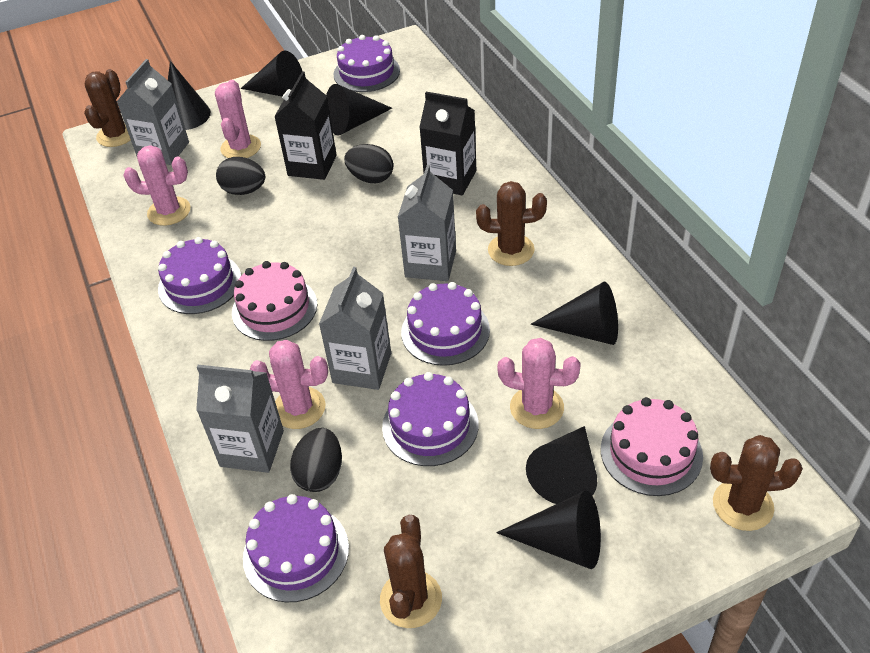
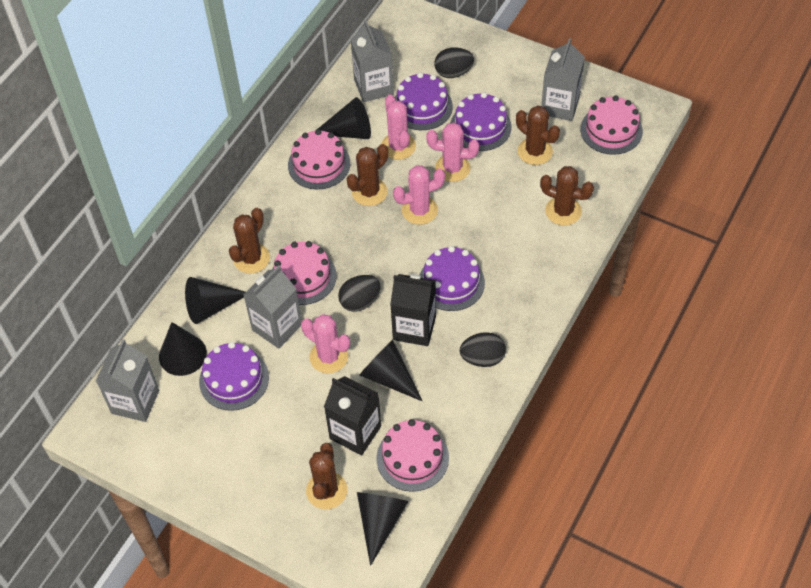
black cone: [168,61,211,130] [241,50,302,96] [326,84,392,136] [496,490,601,569] [526,426,597,504] [531,281,618,345] = 6 -> [159,322,207,376] [185,277,246,324] [315,97,371,139] [357,492,408,566] [359,340,423,402] = 5
brown cactus: [84,69,131,147] [380,515,442,628] [476,181,547,266] [710,435,803,531] = 4 -> [229,208,270,274] [306,443,347,509] [347,144,388,206] [516,105,560,165] [540,166,594,226] = 5
pink cake: [232,261,317,341] [601,397,703,496] = 2 -> [272,241,337,305] [288,129,350,189] [377,419,449,492] [580,95,643,155] = 4
purple cake: [158,237,241,314] [243,494,349,602] [334,35,400,92] [382,372,479,466] [401,282,490,366] = 5 -> [199,342,269,411] [395,72,453,130] [419,246,485,311] [450,92,512,151] = 4

